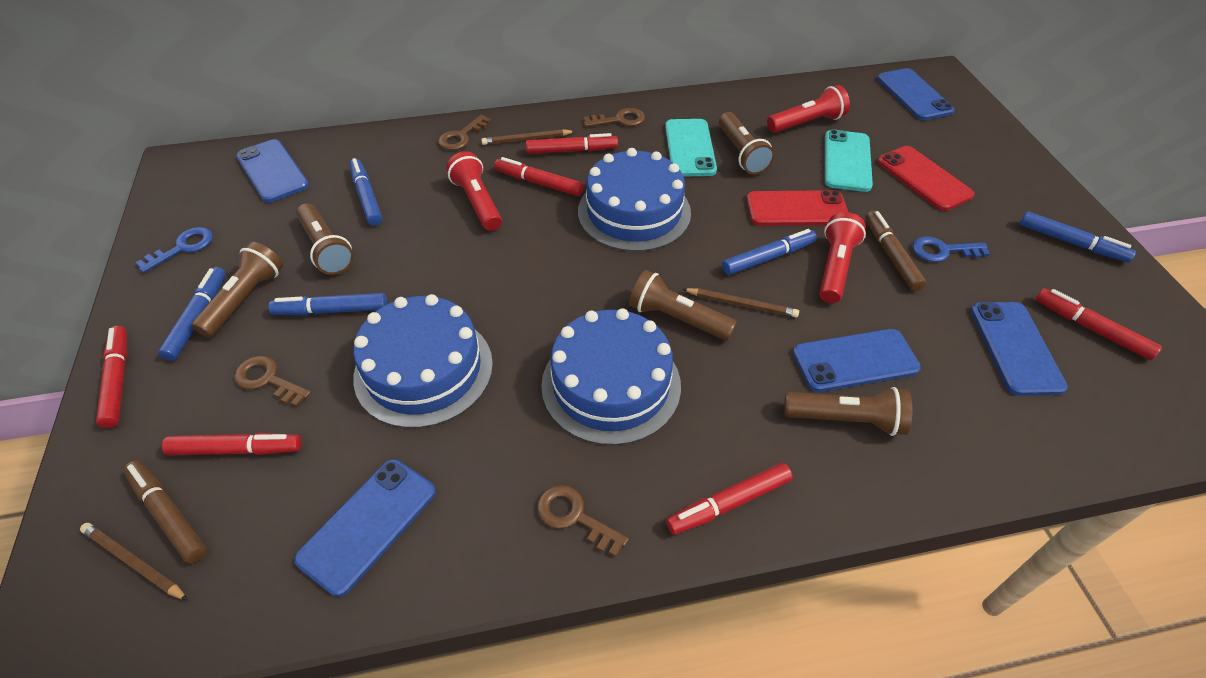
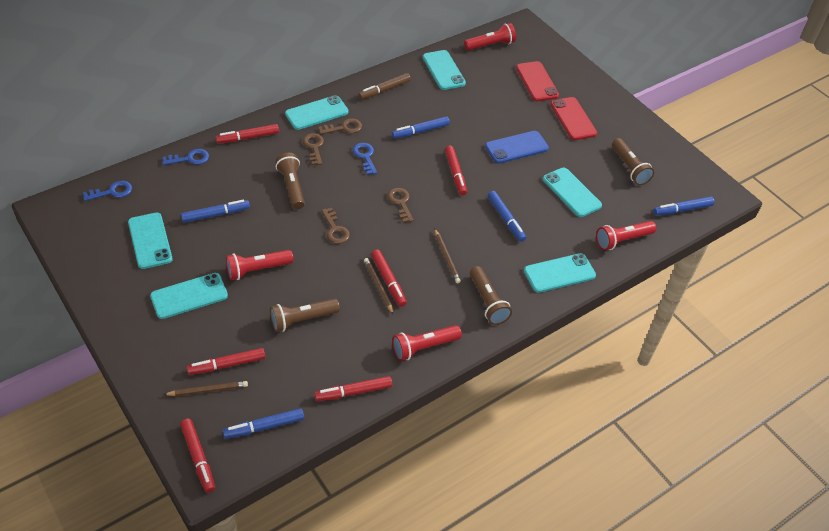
blue cake: [353,294,493,428] [541,308,681,445] [578,148,691,252] = 3 -> none = 0
blue key: [135,227,213,273] [913,236,990,262] = 2 -> [83,181,132,201] [162,149,209,165] [353,143,377,175] = 3
blue phone: [236,139,309,202] [294,459,436,597] [793,329,921,392] [877,68,955,120] [971,302,1068,396] = 5 -> [485,131,549,164] = 1
brown flashlight: [192,242,283,338] [296,203,354,275] [629,270,737,341] [719,112,775,175] [784,387,912,436] = 5 -> [270,299,340,332] [275,153,305,209] [470,266,512,325] [612,138,654,185] = 4
brown marker: [124,461,207,564] [865,211,926,291] = 2 -> [358,73,411,100] = 1
red flashlight: [446,151,502,231] [767,85,850,133] [819,212,866,303] = 3 -> [226,250,294,280] [392,325,462,361] [464,23,516,51] [596,221,656,250] = 4
turquoise phone: [665,119,717,177] [825,129,873,192] = 2 -> [128,213,173,269] [150,273,228,319] [285,95,349,130] [423,50,466,90] [524,253,596,293] [543,168,602,217] = 6

